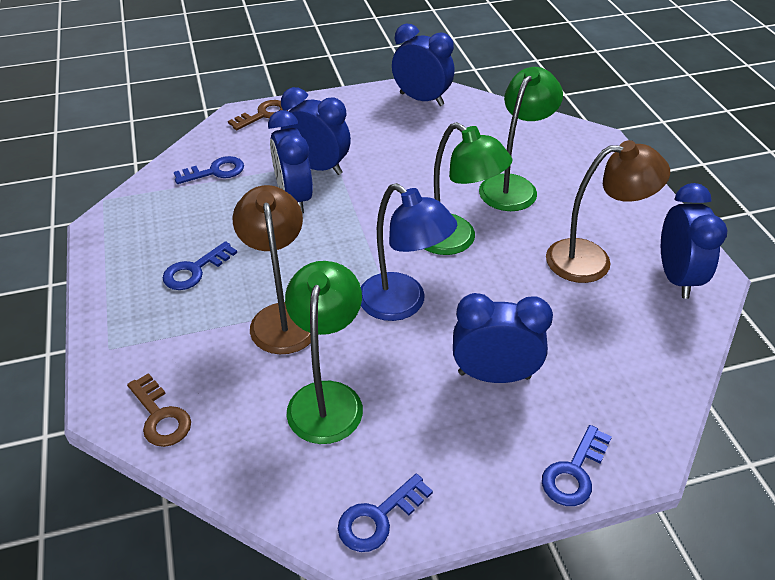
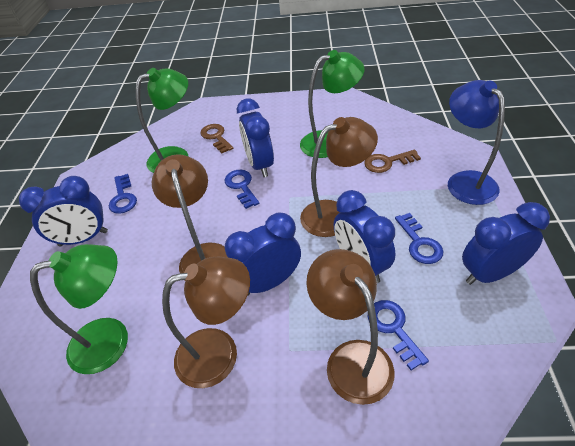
brown lamp: [233,185,311,354] [546,140,670,283] = 2 -> [152,154,228,281] [162,257,250,388] [300,117,378,237] [306,249,394,405] = 4

